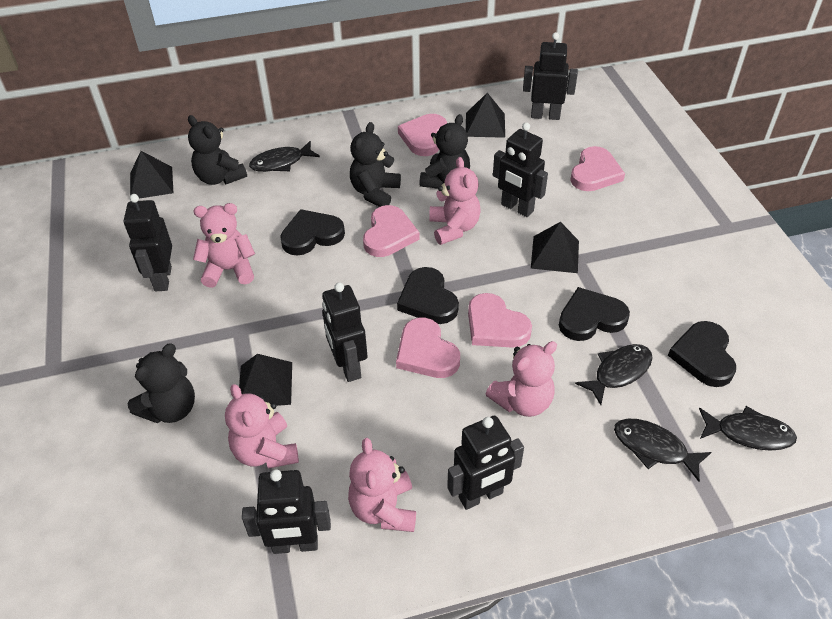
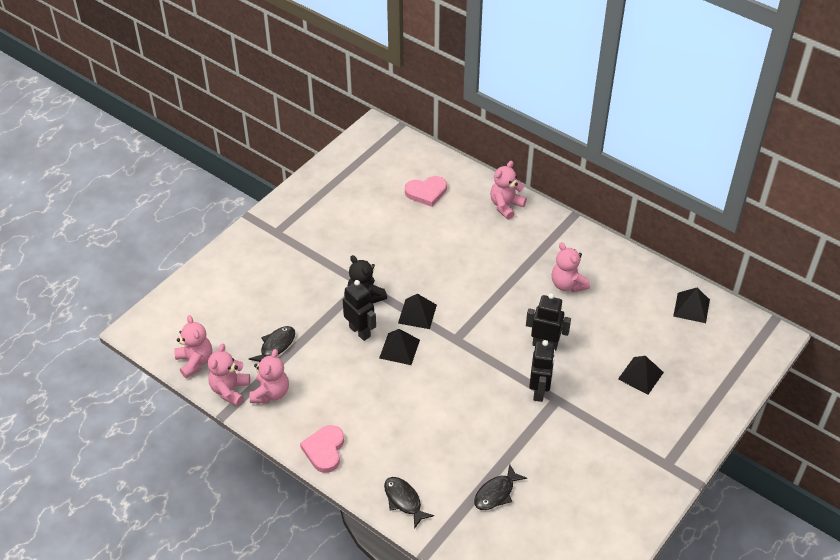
black fish: [249,141,320,172] [575,344,653,405] [614,419,711,482] [699,406,797,451] = 4 -> [249,326,295,362] [384,477,434,529] [474,464,527,510] = 3
black heart: [280,209,345,256] [397,267,459,324] [559,287,630,341] [668,321,736,387] = 4 -> none = 0
black robot: [124,194,172,291] [242,469,331,554] [322,282,367,382] [447,416,524,510] [493,122,548,217] [523,32,578,120] = 6 -> [343,280,376,341] [526,293,571,351] [529,340,555,402] = 3
black teddy bear: [128,343,195,423] [188,115,247,185] [350,122,401,207] [419,114,470,189] = 4 -> [347,255,387,304] = 1
pink heart: [363,205,420,257] [396,318,460,378] [398,114,447,156] [468,293,532,348] [570,146,625,191] = 5 -> [300,425,344,473] [405,176,447,207] = 2

